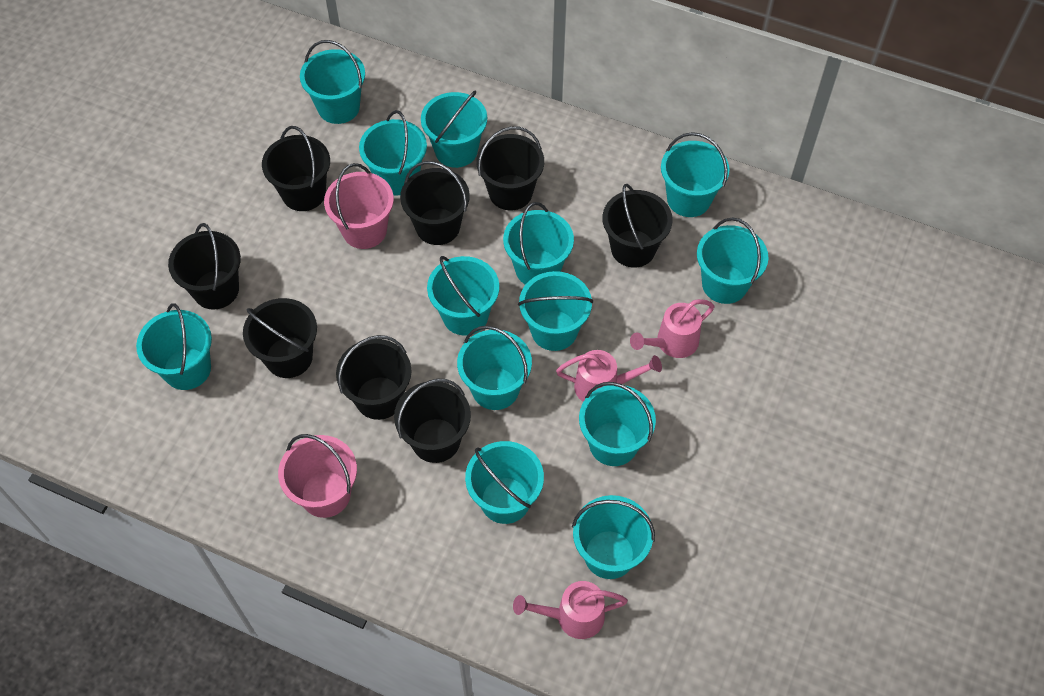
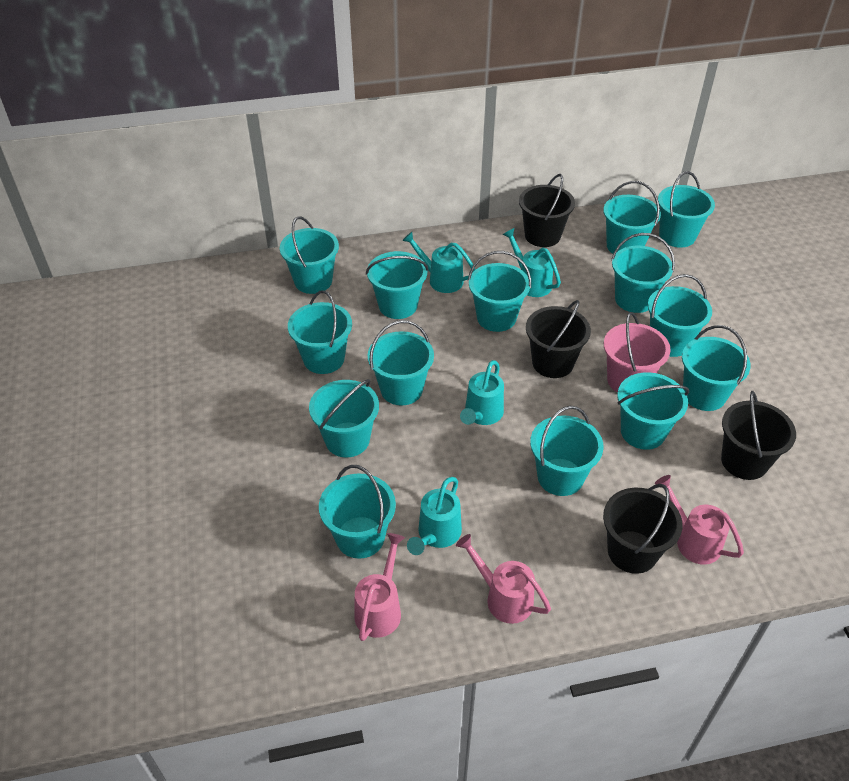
black bucket: [168,223,241,310] [243,298,317,378] [262,126,330,211] [336,335,412,420] [394,379,471,463] [400,161,470,245] [476,126,544,210] [602,184,673,268] = 8 -> [519,174,575,247] [526,300,591,378] [603,484,683,574] [721,391,796,480] = 4
pink bucket: [278,434,357,518] [324,163,394,249] = 2 -> [604,312,671,393] = 1
turquoise bucket: [136,303,212,390] [300,40,365,124] [359,110,427,195] [421,91,487,168] [427,256,499,335] [457,326,532,410] [465,441,544,524] [503,202,574,285] [518,271,593,351] [572,495,655,579] [579,382,656,466] [661,132,729,217] [697,217,768,304] = 13 -> [280,216,339,294] [288,290,352,374] [309,379,379,457] [319,465,396,559] [366,251,429,319] [368,320,434,405] [468,251,531,332] [530,406,604,496] [603,181,661,254] [611,233,675,313] [617,372,689,450] [648,274,712,357] [658,171,715,248] [682,325,751,411] = 14
turquoise watering can: none = 0 -> [402,232,475,293] [407,477,462,555] [460,360,504,425] [502,228,561,297] = 4

